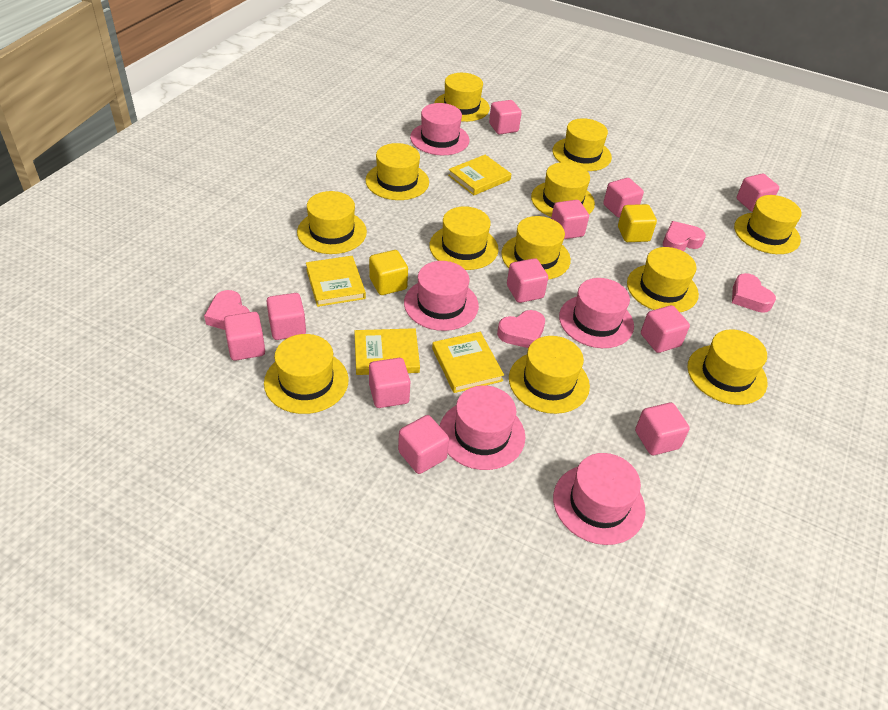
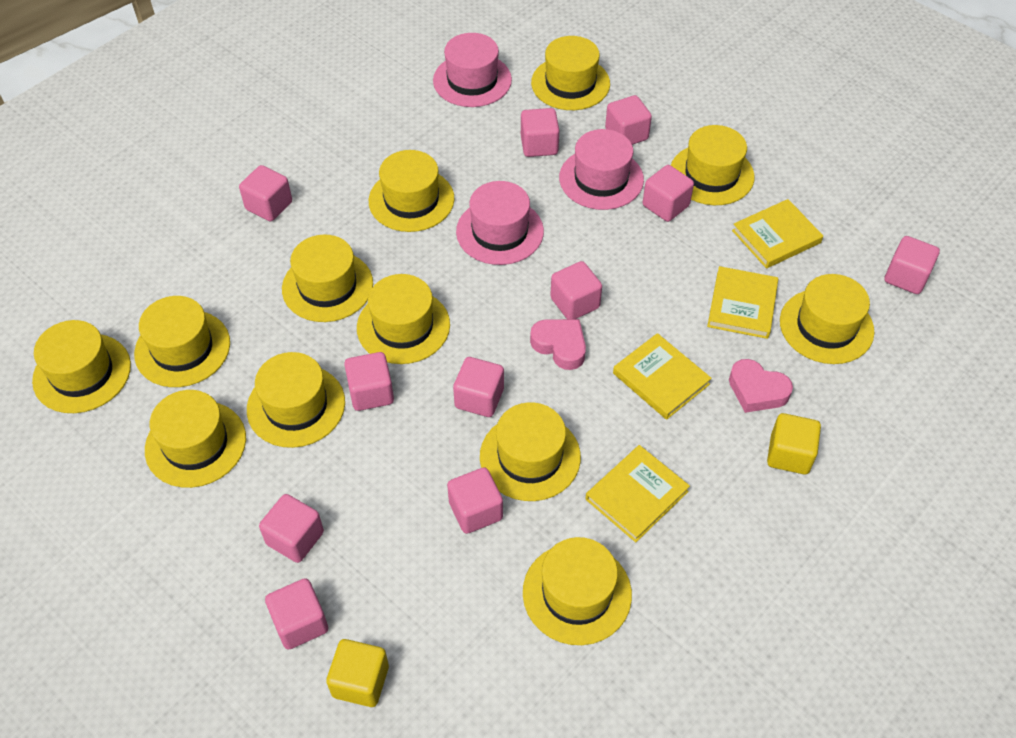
pink hat: [404,261,479,331] [410,103,469,155] [440,385,525,470] [553,453,646,545] [559,278,634,348] = 5 -> [433,33,512,107] [456,181,544,265] [559,129,644,210] = 3
pink heart: [204,290,250,330] [497,310,545,348] [663,221,706,251] [732,273,776,313] = 4 -> [530,319,586,370] [729,359,793,413] = 2

